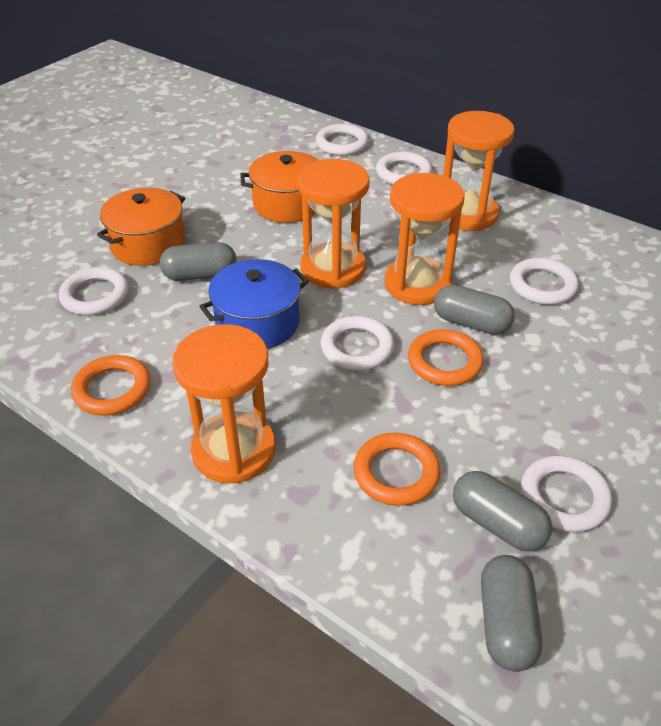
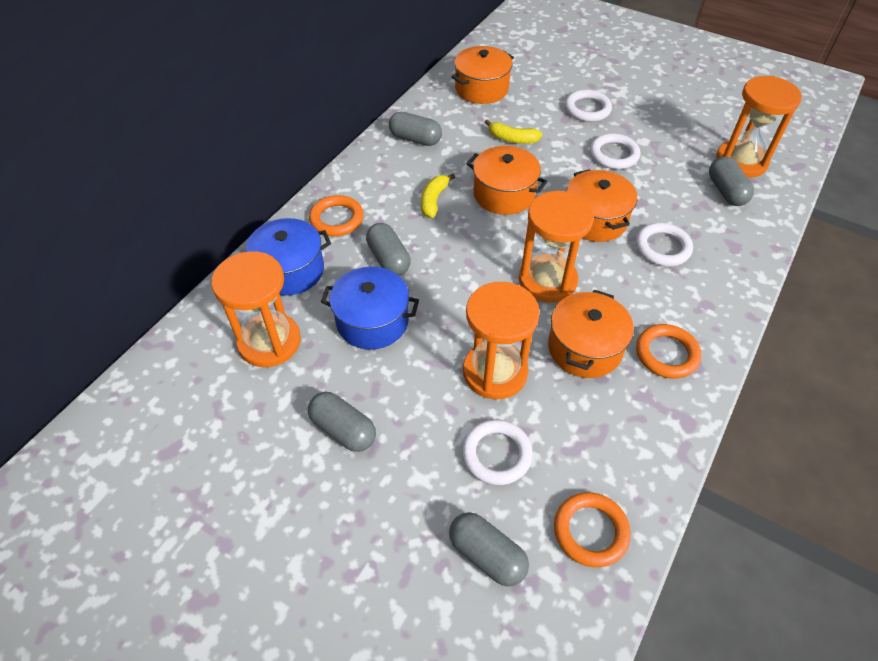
blue pot: [199,259,309,349] = 1 -> [246,218,331,296] [321,267,419,350] = 2
grey capsule: [160,242,237,281] [434,284,515,335] [453,471,552,552] [481,555,542,672] = 4 -> [308,392,376,452] [366,223,411,276] [389,111,442,146] [449,512,529,587] [709,156,754,206] = 5
orange pot: [97,188,185,266] [240,151,319,223] = 2 -> [452,46,514,104] [466,146,547,215] [548,290,634,378] [567,169,637,242] = 4
white ring: [59,267,129,315] [316,124,369,156] [321,316,394,371] [376,152,432,185] [510,258,579,305] [521,455,612,532] = 6 -> [462,420,533,485] [565,89,612,122] [590,133,640,169] [636,223,693,266] = 4
yellow banana: none = 0 -> [421,174,455,218] [485,119,542,144] = 2

